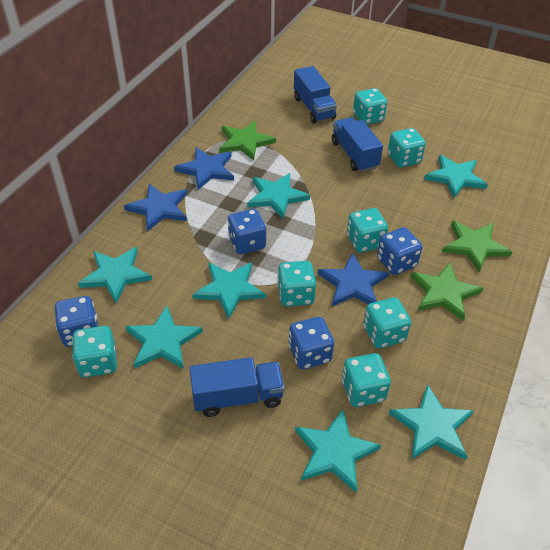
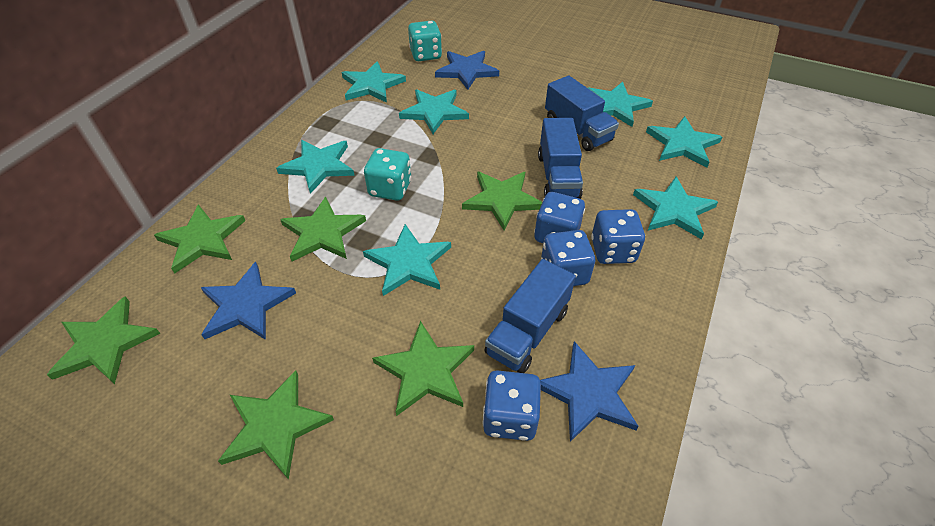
green star: [219,121,276,161] [410,262,483,321] [442,221,512,272] = 3 -> [47,296,160,384] [154,204,245,273] [218,371,334,480] [280,196,366,261] [372,321,474,416] [462,172,542,230] = 6
turquoise dice: [72,326,117,377] [277,261,316,307] [342,353,391,407] [347,208,388,253] [353,88,387,125] [363,297,411,348] [388,128,426,167] = 7 -> [364,148,412,201] [408,20,442,61] = 2

